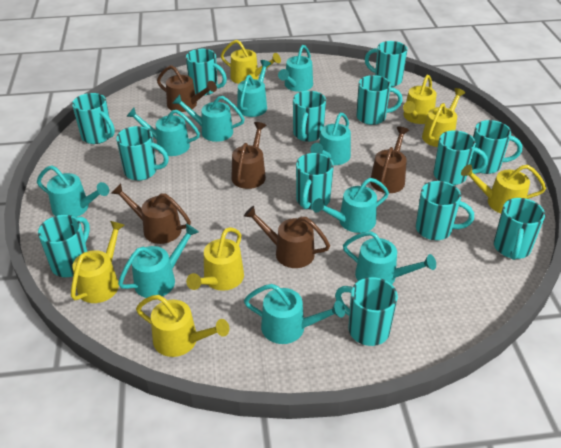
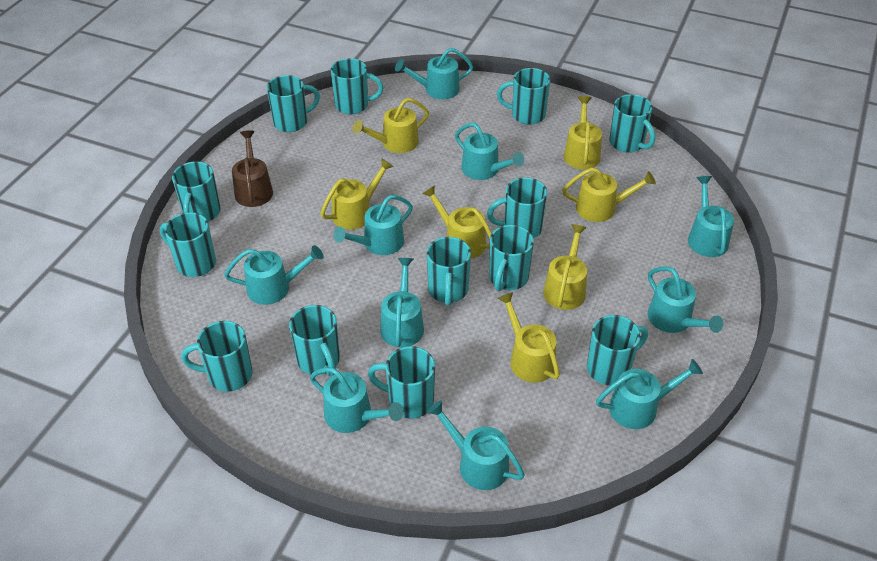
brown watering can: [111,183,191,244] [157,65,217,112] [231,122,266,189] [244,206,330,268] [370,126,409,193] = 5 -> [232,130,273,207] = 1

